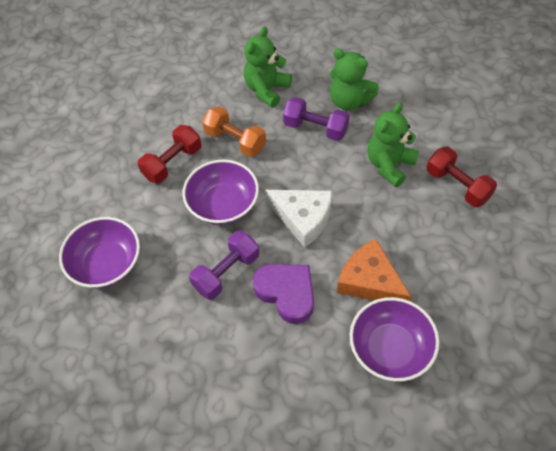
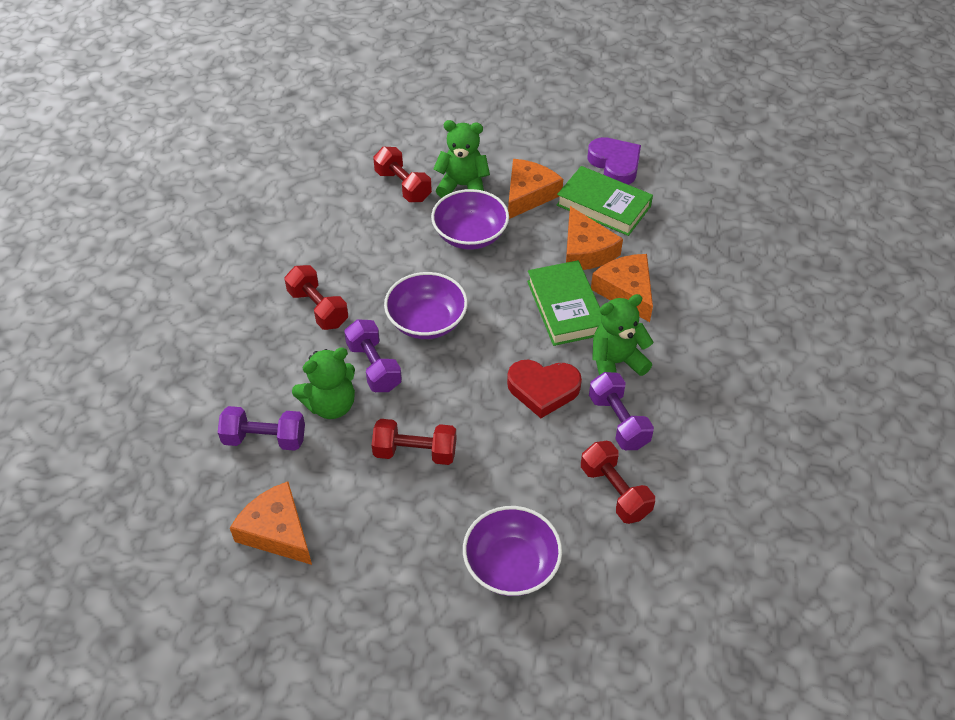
green book: none = 0 -> [527,260,601,346] [556,166,653,236] = 2
orange cheese: [337,239,411,301] = 1 -> [230,482,312,565] [508,159,563,219] [566,206,623,270] [591,254,653,322] = 4
orange dumbbell: [202,106,266,157] = 1 -> none = 0
purple dumbbell: [189,231,259,300] [283,97,350,141] = 2 -> [218,406,305,451] [344,319,402,392] [589,372,654,450] = 3
red dumbbell: [137,125,201,184] [427,147,497,207] = 2 -> [284,265,348,330] [372,419,456,465] [373,147,432,202] [581,441,655,524] = 4
red heart: none = 0 -> [507,360,582,418] = 1
white cheese: [265,190,332,248] = 1 -> none = 0

